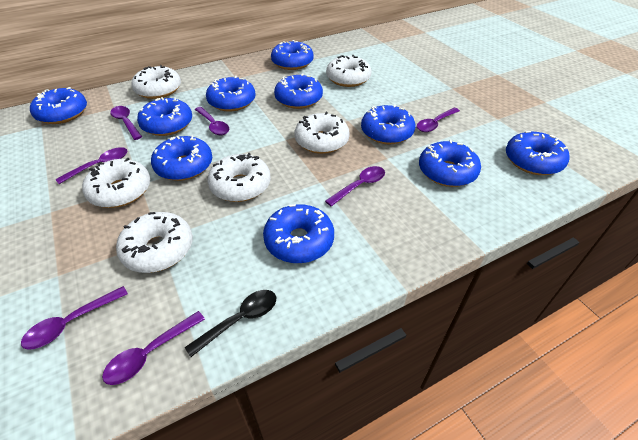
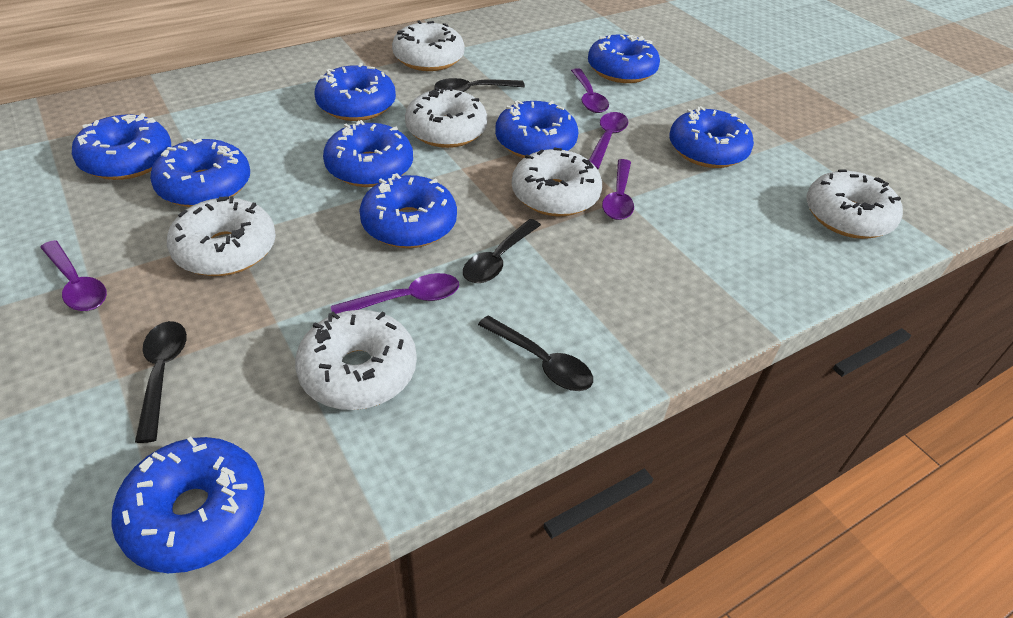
black spoon: [185,290,276,357] = 1 -> [135,321,187,443] [435,78,525,92] [463,219,541,283] [478,316,593,391] = 4
blue donut: [30,87,87,124] [137,97,192,136] [151,135,212,181] [206,76,256,112] [263,204,334,263] [271,40,314,70] [274,73,323,109] [361,104,415,144] [419,140,481,187] [506,131,570,175] = 10 -> [72,113,171,180] [111,437,265,573] [150,138,250,207] [314,63,396,121] [323,120,413,187] [359,173,457,248] [495,100,578,158] [588,34,660,83] [670,106,754,168] = 9
purple spoon: [21,286,128,350] [55,147,127,184] [102,311,205,385] [110,106,142,140] [195,107,229,135] [325,166,385,206] [417,108,460,132] = 7 -> [40,240,107,311] [331,273,459,314] [571,68,609,113] [589,112,628,169] [602,159,634,220] = 5

